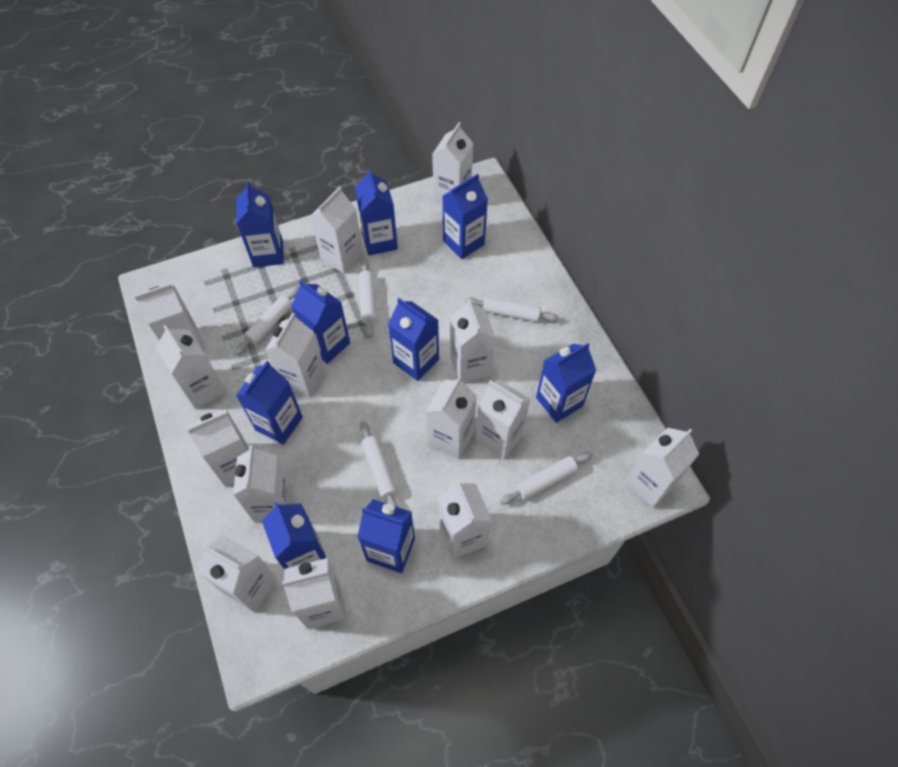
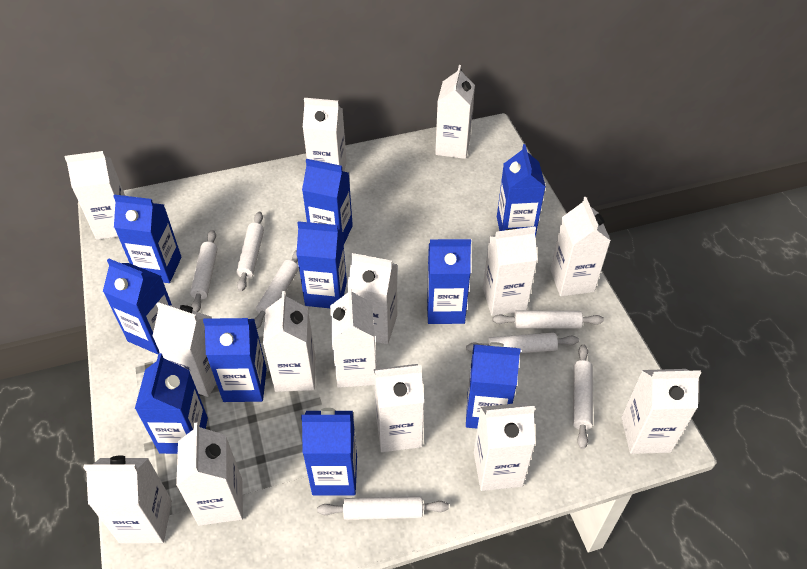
blue carton: [236,181,284,267] [236,361,303,445] [262,502,326,570] [291,280,350,364] [355,168,398,256] [357,499,415,573] [388,298,439,381] [443,174,488,259] [536,343,596,423] = 9 -> [103,258,172,354] [113,195,181,283] [135,353,208,454] [203,318,267,402] [296,221,347,308] [301,408,357,495] [302,159,353,244] [427,239,471,324] [466,342,521,429] [497,144,546,238] = 10
white rolling pin: [235,286,299,355] [358,259,377,337] [360,421,399,507] [465,297,559,322] [500,452,592,505] = 5 -> [190,230,218,312] [236,212,264,292] [254,250,299,329] [317,496,449,520] [466,333,579,353] [493,310,604,329] [573,344,593,449] = 7

